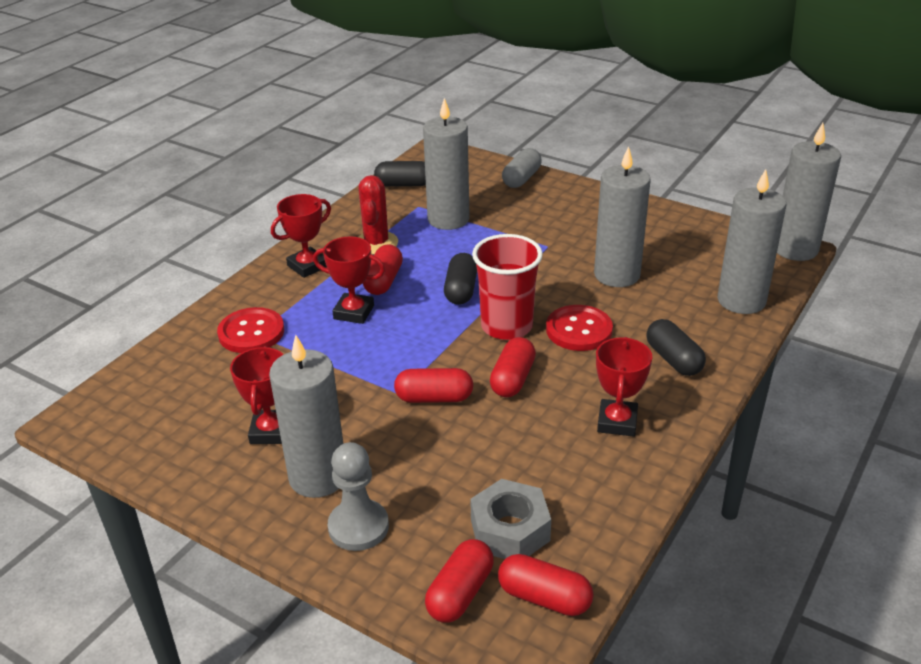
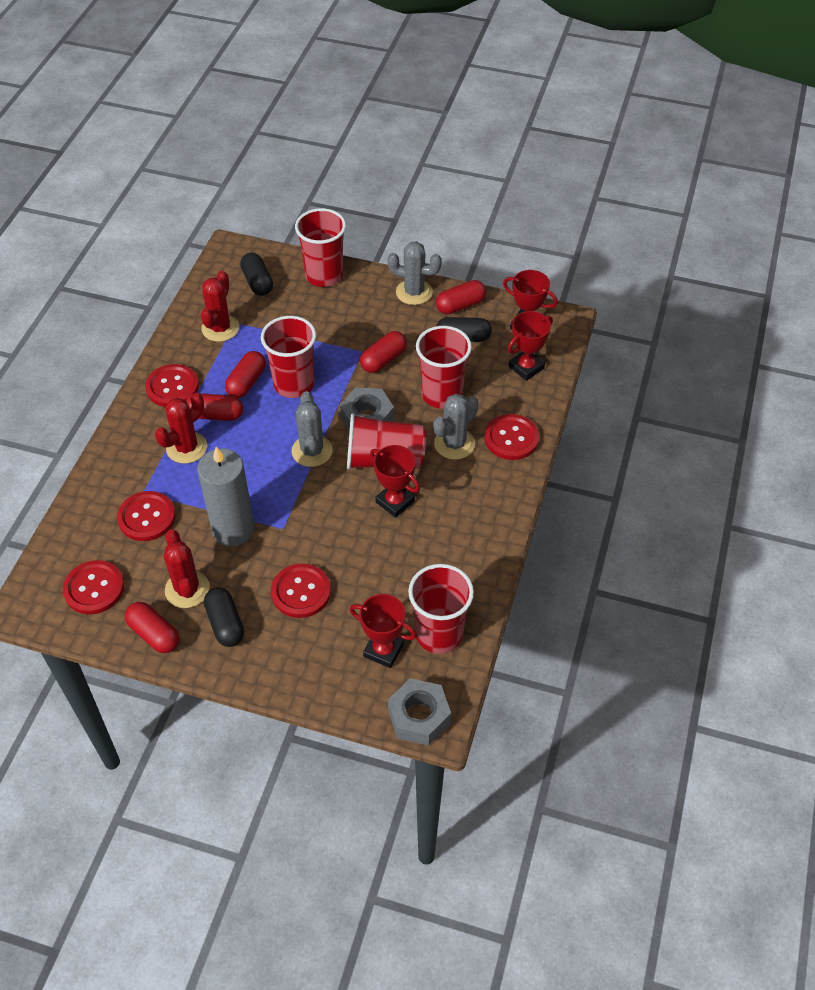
grey cactus: none = 0 -> [291,391,333,467] [388,241,442,305] [433,394,479,460] = 3
grey candle: [269,335,343,498] [423,98,469,230] [594,146,651,287] [718,169,786,314] [777,123,841,261] = 5 -> [197,447,255,546] = 1
grey capsule: [502,148,542,188] = 1 -> none = 0
grey nut: [470,479,551,559] = 1 -> [340,388,394,432] [388,678,451,746] = 2
grey pawn: [328,442,389,551] = 1 -> none = 0
red button: [217,307,284,353] [546,305,613,351] = 2 -> [63,560,124,614] [117,491,176,541] [145,364,199,407] [271,564,331,618] [485,414,539,460] = 5
red cactus: [358,175,398,255] = 1 -> [155,393,207,464] [164,529,210,608] [201,271,239,342] = 3
red cup: [472,234,543,340] = 1 -> [261,316,316,398] [295,208,346,287] [347,413,426,470] [408,564,474,654] [416,326,472,408] = 5

